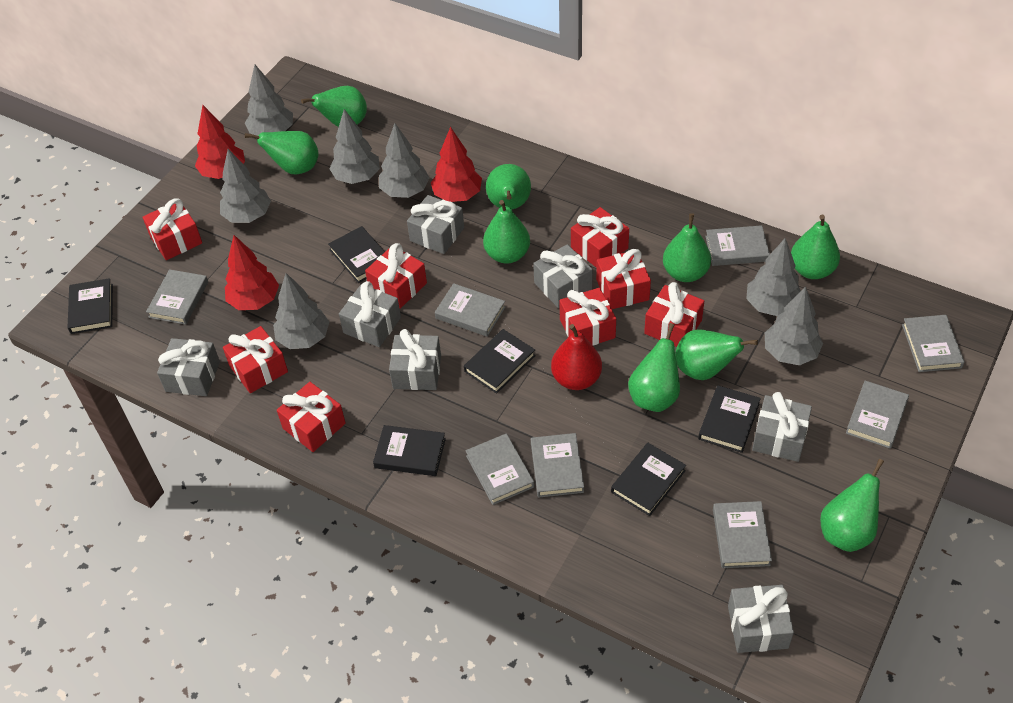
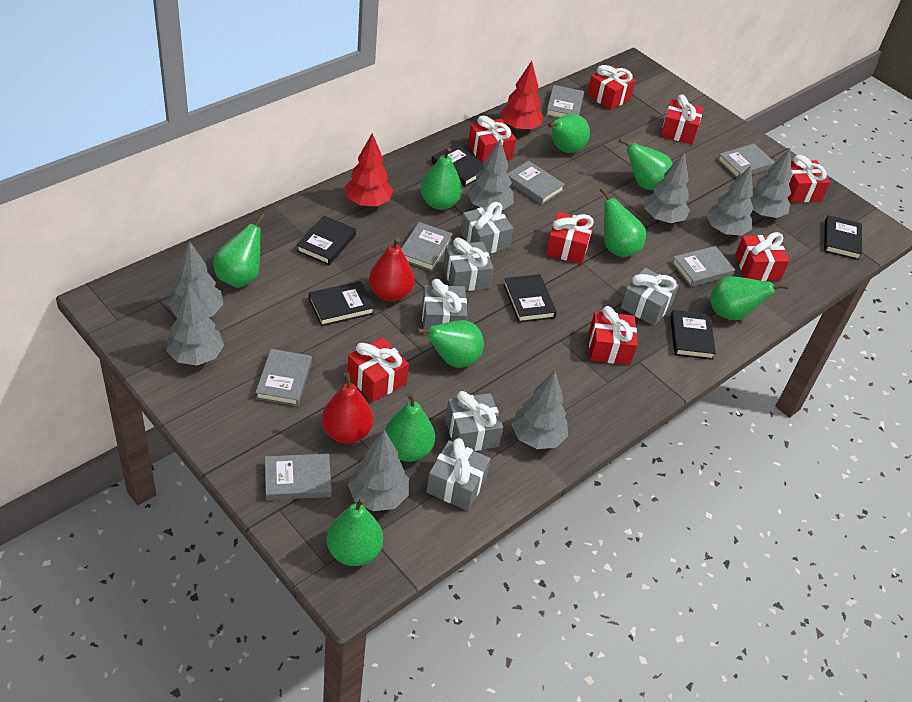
grey book: [146,269,208,325] [435,283,505,337] [466,433,534,505] [531,433,584,498] [705,225,770,266] [713,501,772,568] [846,381,909,449] [902,315,965,372] = 8 -> [256,349,312,406] [265,453,332,500] [401,222,453,271] [507,161,565,205] [546,85,584,118] [671,246,735,287] [717,144,775,178] = 7
grey gift: [157,338,220,396] [339,281,401,347] [389,329,441,390] [407,195,464,254] [533,244,593,308] [728,585,794,653] [752,392,812,462] = 7 -> [422,279,467,335] [426,438,491,511] [443,237,494,291] [445,391,503,451] [460,202,513,254] [621,268,679,326] = 6
grey tree: [220,149,271,223] [245,65,293,136] [273,273,329,349] [329,109,380,184] [379,123,430,198] [746,238,801,316] [765,286,823,365] = 7 -> [166,285,224,366] [167,241,223,317] [348,430,409,511] [467,138,514,210] [511,371,568,449] [644,152,690,223] [706,165,753,236] [750,149,792,218] = 8
red pear: [551,324,602,390] = 1 -> [322,372,374,444] [369,237,415,301] = 2
red tree: [195,105,245,179] [225,235,279,310] [431,127,482,202] = 3 -> [345,133,393,207] [500,61,543,131] = 2

